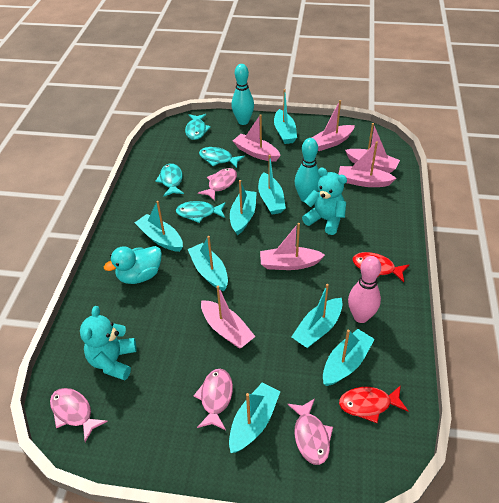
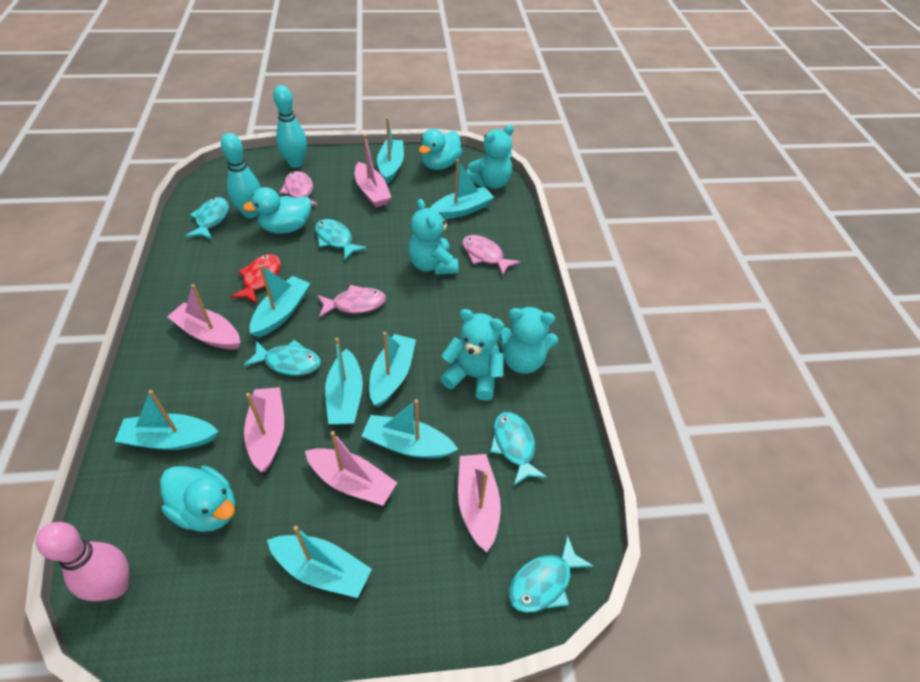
pink boat: [201,286,256,349] [233,114,281,162] [260,223,325,270] [312,100,355,151] [339,141,396,187] [345,123,400,174] = 6 -> [167,284,240,350] [244,387,284,472] [305,431,397,506] [355,135,391,207] [458,454,501,552] = 5
pink fish: [50,388,108,442] [193,369,233,430] [198,168,237,201] [287,398,333,465] = 4 -> [280,171,318,205] [317,285,386,318] [462,235,520,276] = 3
red fish: [339,385,408,423] [353,252,409,282] = 2 -> [230,254,281,304] = 1
turquoise duck: [104,246,162,284] = 1 -> [160,465,235,532] [243,187,312,234] [419,129,462,170] = 3
turquoise fish: [155,163,184,197] [176,201,226,223] [185,114,211,140] [199,147,245,168] = 4 -> [185,197,229,240] [244,340,321,376] [315,219,367,260] [490,412,547,486] [508,535,594,613] = 5
turquoise teddy bear: [80,306,137,380] [302,168,347,235] = 2 -> [408,199,458,275] [440,309,504,401] [466,125,514,189] [498,307,558,374] = 4

